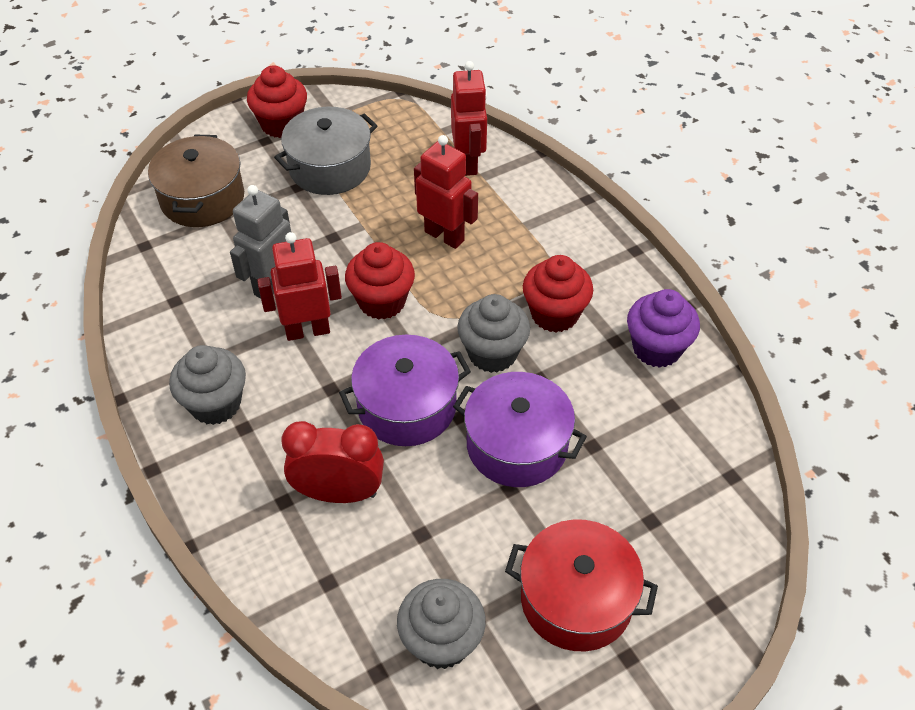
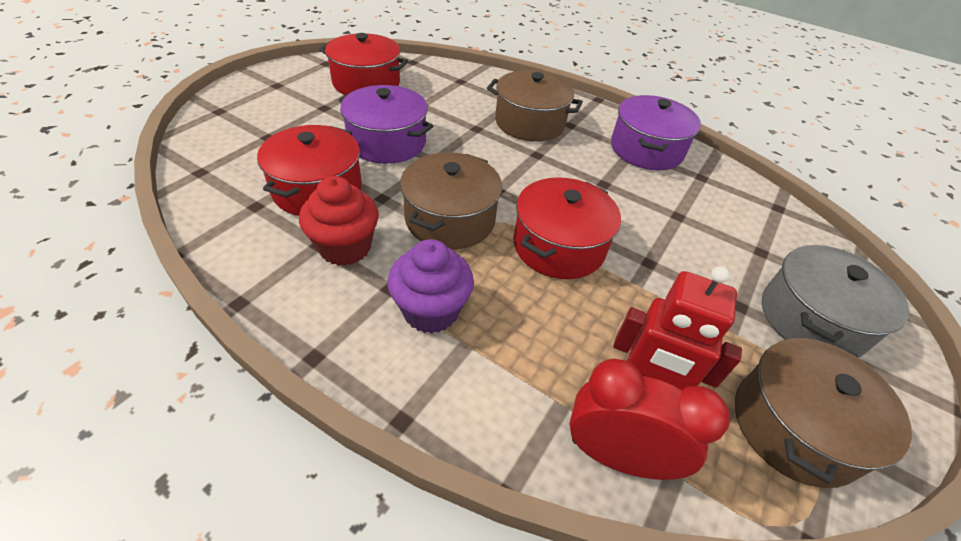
brown pot: [148,135,244,227] = 1 -> [400,152,502,249] [487,70,583,141] [735,338,912,488] = 3
grey cupcake: [169,345,246,425] [397,579,486,669] [457,294,530,373] = 3 -> none = 0
grey robot: [230,185,291,298] = 1 -> none = 0
red cupcake: [247,65,307,138] [345,242,415,320] [523,255,593,332] = 3 -> [299,176,379,266] = 1
red pot: [505,520,658,651] = 1 -> [257,125,362,216] [319,33,408,95] [513,177,621,279] = 3
red robot: [257,232,342,341] [414,135,478,249] [451,61,487,176] = 3 -> [613,266,742,390] = 1

